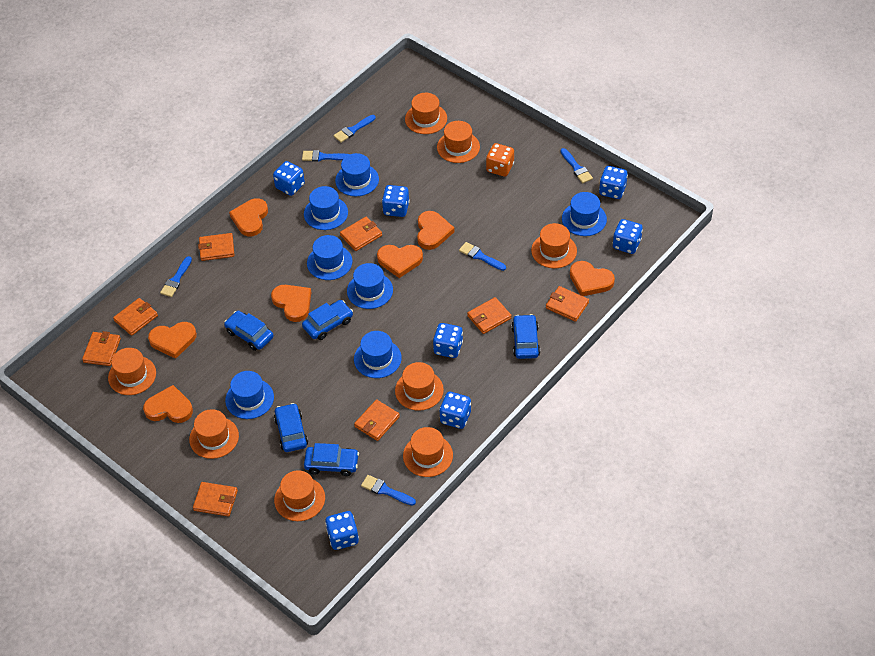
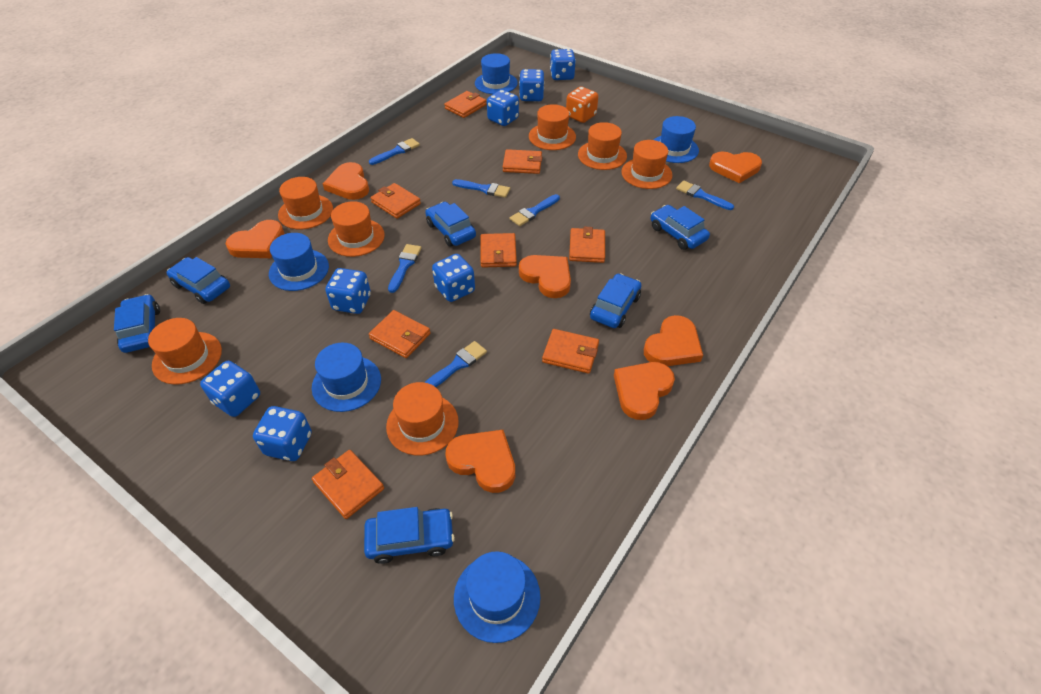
blue car: [224,311,274,351] [274,403,308,452] [302,300,353,340] [304,443,359,476] [511,314,540,359] = 5 -> [114,294,160,353] [167,257,230,304] [364,507,455,564] [425,202,476,247] [590,273,641,328] [651,205,710,250] = 6
blue hat: [225,371,274,419] [304,186,348,230] [307,235,352,280] [335,153,379,196] [347,263,393,309] [354,331,402,378] [562,192,607,236] = 7 -> [269,233,329,291] [312,343,381,412] [454,551,540,643] [475,53,518,94] [654,116,699,163] = 5
orange hat: [108,348,156,395] [189,409,239,459] [274,470,325,521] [395,362,444,411] [403,427,453,477] [405,93,447,134] [437,121,480,163] [531,223,577,268] = 8 -> [148,318,222,384] [278,177,333,230] [328,201,385,257] [386,382,459,456] [529,104,576,150] [578,122,627,170] [621,140,672,189] = 7

